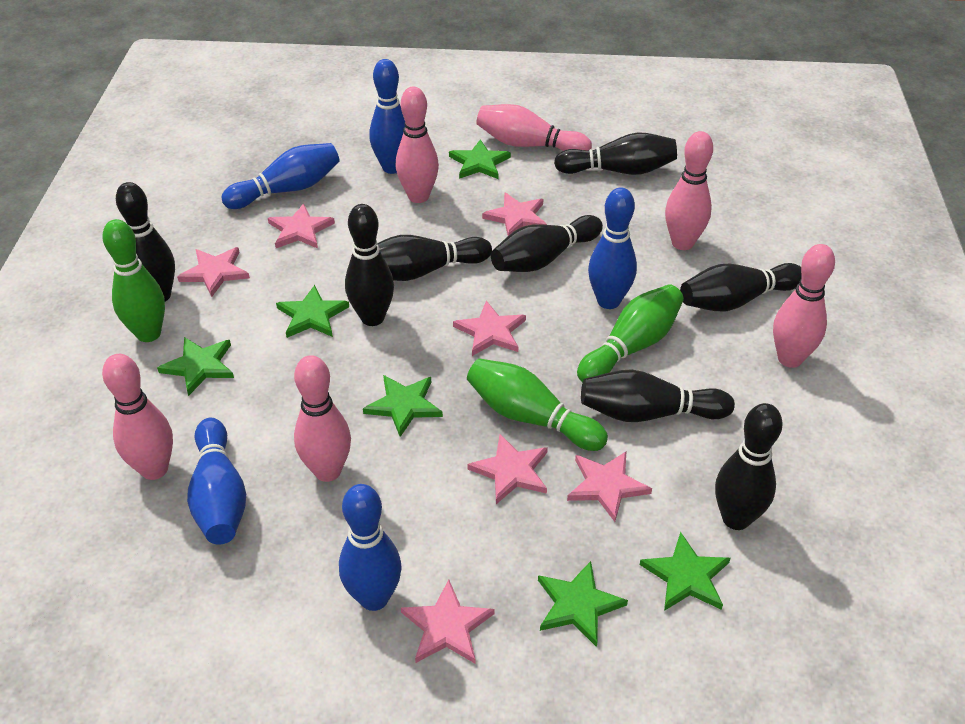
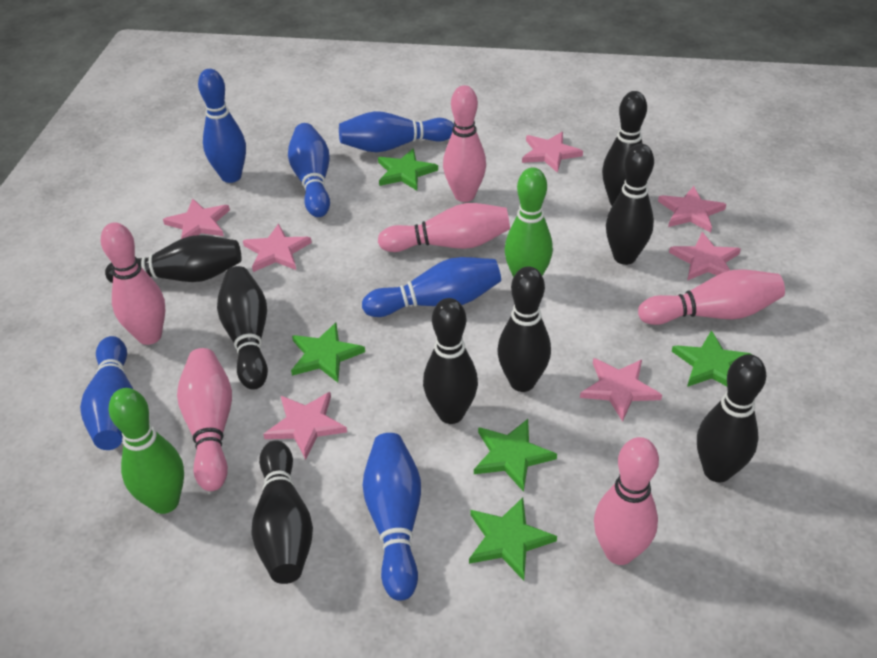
blue bowling pin: [187,418,246,545] [221,143,340,209] [339,484,402,611] [369,59,405,174] [588,187,637,309] = 5 -> [80,336,133,450] [198,69,246,183] [288,123,330,217] [339,111,454,152] [362,257,501,317] [362,433,421,601] = 6
green bowling pin: [102,219,165,342] [467,358,608,451] [577,284,684,383] = 3 -> [109,388,184,514] [505,167,553,278] = 2
green star: [157,337,234,396] [276,285,349,338] [363,375,443,437] [449,139,511,179] [538,561,628,647] [640,532,730,611] = 6 -> [291,323,365,382] [378,149,438,191] [469,497,557,581] [474,419,557,492] [672,330,752,387] = 5

